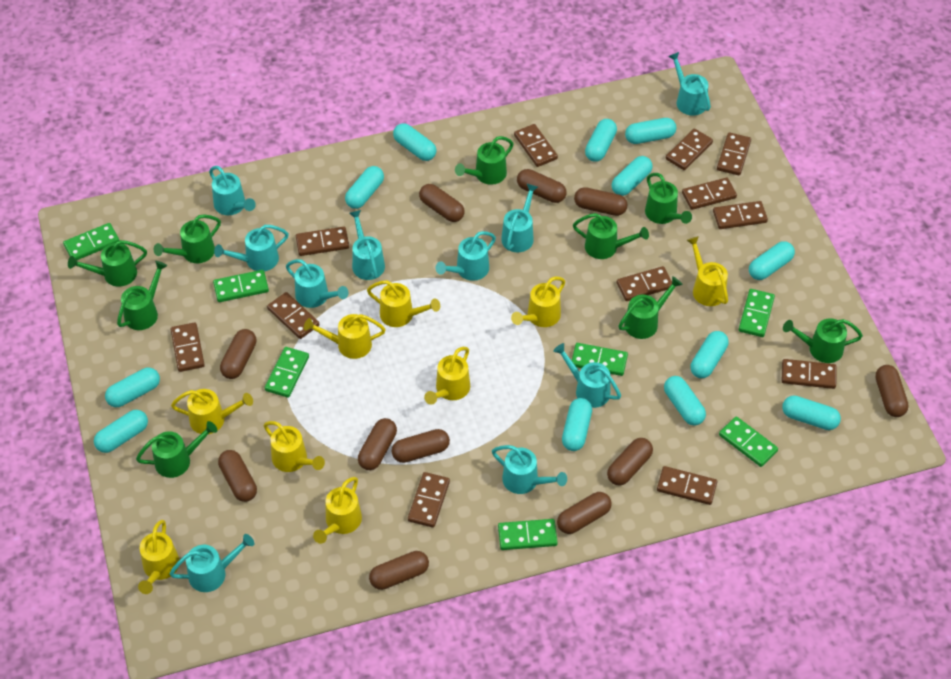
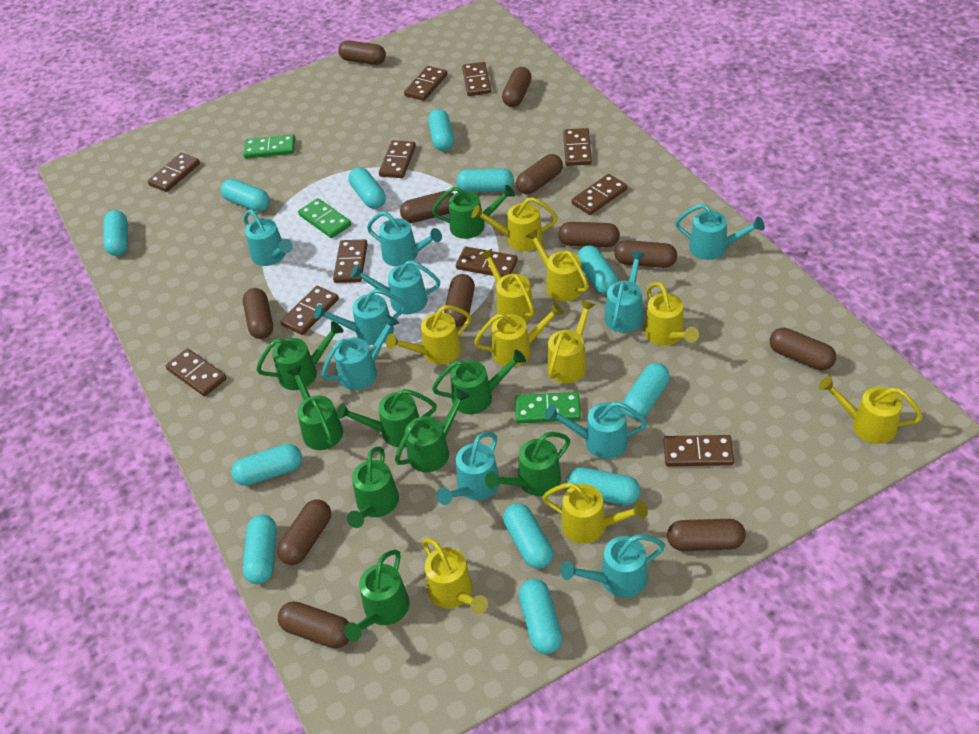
brown capsule: [218,450,257,502] [220,329,256,379] [358,418,397,470] [369,551,429,590] [392,429,450,463] [419,184,465,222] [517,169,566,203] [557,492,612,534] [574,187,628,216] [607,438,653,485] [875,365,909,417] = 11 -> [243,288,273,339] [277,499,331,565] [278,601,350,648] [338,40,386,65] [400,191,454,223] [444,274,475,327] [502,67,532,107] [516,154,563,194] [558,222,620,247] [614,240,677,268] [667,519,746,551] [770,328,836,370] = 12
brown domino: [170,322,205,372] [267,292,320,339] [296,227,349,256] [408,472,450,528] [514,124,558,167] [617,266,672,301] [657,466,717,505] [666,129,713,170] [682,178,737,210] [713,201,768,229] [717,132,751,175] [782,359,837,389] = 12 -> [148,153,200,192] [166,348,227,396] [281,286,339,335] [333,240,368,283] [379,140,416,178] [404,66,447,101] [456,247,518,277] [462,62,491,96] [563,128,592,166] [572,174,627,215] [663,435,734,466] = 11
green domino: [63,223,120,261] [213,270,269,302] [265,347,309,398] [498,519,558,550] [572,343,628,376] [719,416,778,467] [739,289,775,337] = 7 -> [243,135,295,159] [298,198,351,238] [515,392,581,423] = 3
yellow watering can: [138,520,180,594] [171,389,253,434] [264,421,325,472] [304,314,386,359] [313,477,362,544] [367,280,440,327] [424,347,470,405] [511,277,565,327] [687,236,728,306] = 9 -> [386,305,471,364] [422,538,488,614] [471,197,558,251] [474,302,564,366] [480,249,535,322] [525,229,589,301] [542,483,648,543] [547,300,596,383] [644,282,699,346] [819,376,923,444] = 10

